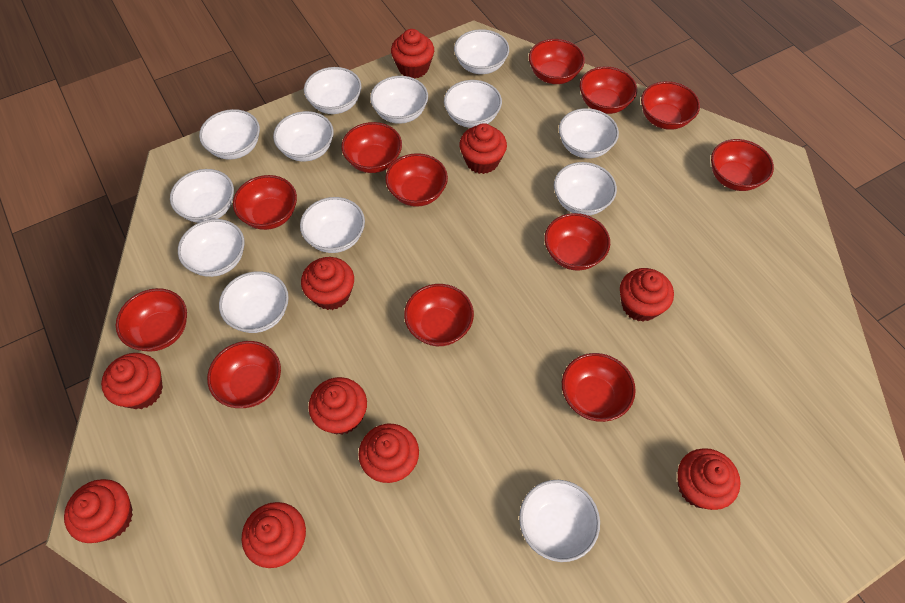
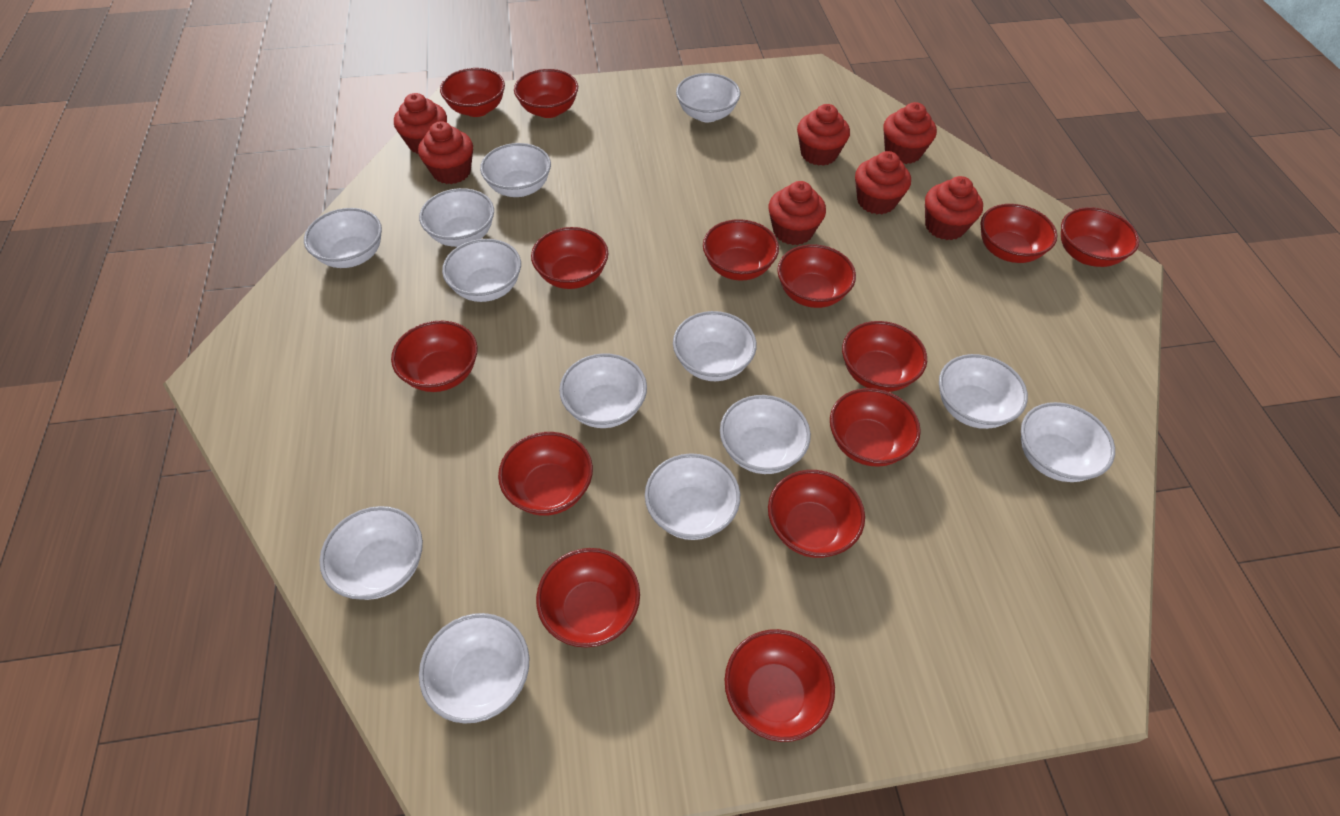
red bowl: [116,288,187,352] [207,341,281,408] [233,175,297,230] [341,122,402,173] [385,153,448,207] [404,284,474,346] [529,39,585,84] [545,213,610,271] [562,353,636,422] [580,66,637,114] [641,81,700,130] [711,139,774,191] = 12 -> [391,320,478,392] [440,68,505,117] [498,432,593,516] [514,69,578,118] [531,227,608,289] [536,548,640,648] [703,219,779,280] [724,629,835,742] [768,470,865,558] [777,244,856,308] [830,388,921,467] [842,321,927,392] [980,204,1057,263] [1061,207,1139,267] = 14
red cupcake: [64,479,133,543] [101,353,163,409] [242,502,306,568] [301,257,354,310] [308,377,367,435] [359,424,419,483] [391,29,434,78] [459,123,507,174] [620,268,674,322] [678,448,741,510] = 10 -> [394,93,447,154] [418,121,473,184] [769,181,826,245] [797,104,850,166] [855,151,911,214] [883,102,937,164] [925,176,983,240] = 7

